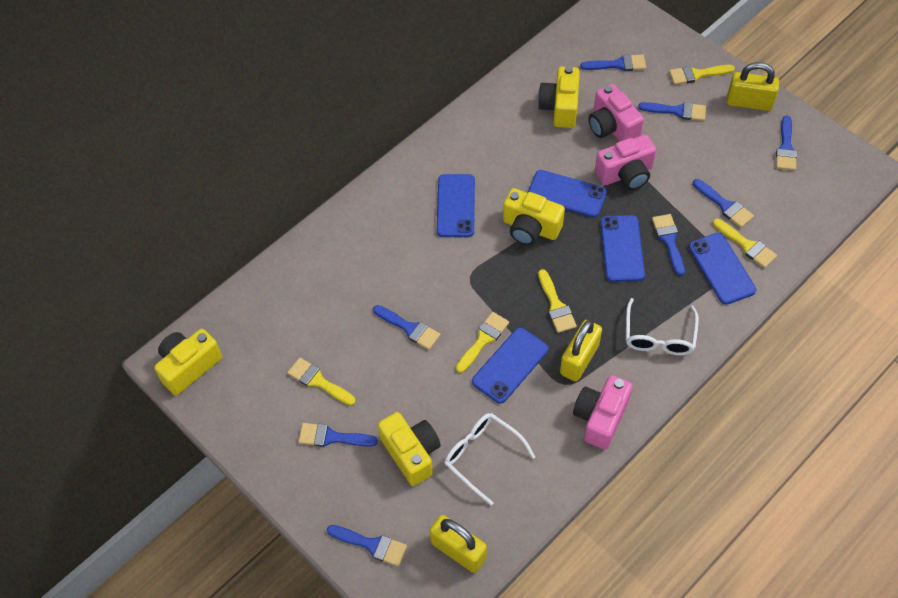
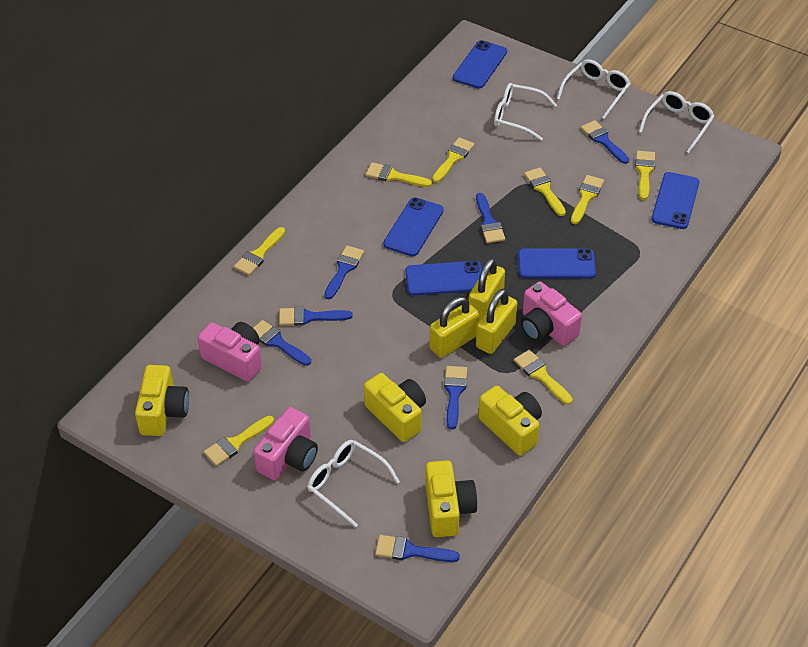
blue brush: [298,423,378,447] [327,525,407,566] [373,305,440,350] [580,54,646,71] [638,102,706,121] [652,214,685,276] [693,179,754,228] [776,115,797,171] = 8 -> [253,320,311,366] [279,307,353,326] [324,245,364,299] [375,535,460,562] [444,366,467,429] [476,193,505,243] [581,120,629,164] = 7
white glasses: [444,413,535,505] [626,298,699,356] = 2 -> [307,440,400,528] [494,83,557,141] [557,59,631,119] [639,91,715,153] = 4
yellow brush: [287,358,356,406] [456,312,509,373] [538,269,577,333] [669,65,735,85] [713,219,777,268] = 5 -> [204,416,274,466] [234,227,285,275] [366,162,432,187] [432,137,474,183] [514,350,573,405] [524,168,566,216] [571,175,604,224] [635,151,655,200] = 8

